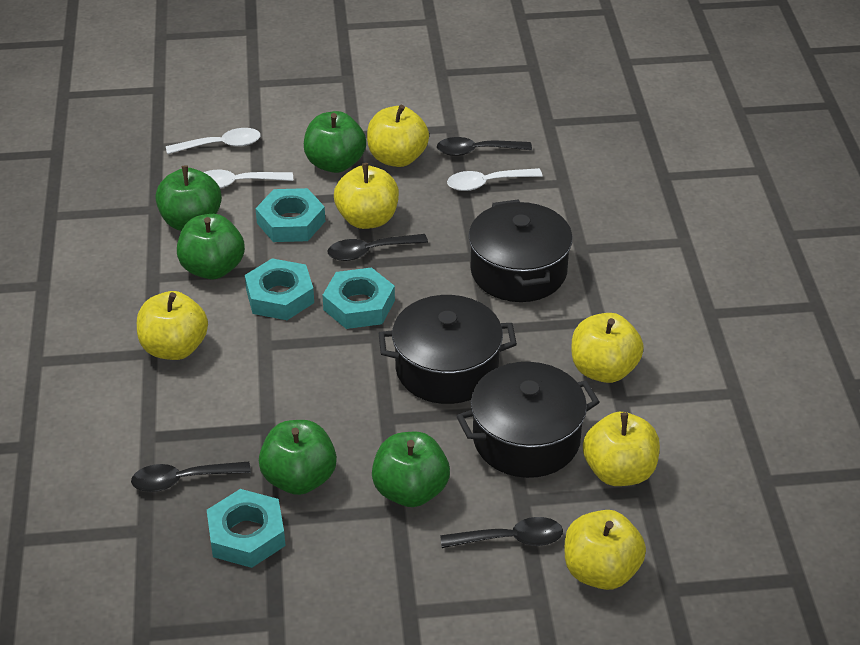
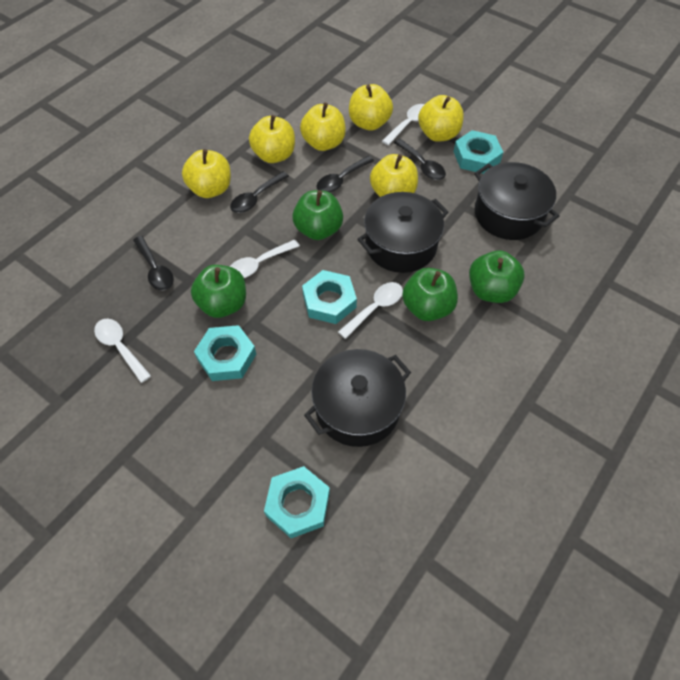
green apple: [155,165,222,231] [177,214,245,279] [259,420,337,495] [304,111,366,173] [372,432,450,507] = 5 -> [191,265,246,318] [292,190,343,240] [402,268,458,321] [469,251,525,303] = 4
white spoon: [166,128,261,154] [204,170,293,189] [447,168,542,191] = 3 -> [94,319,151,383] [230,240,300,278] [338,282,403,339] [382,104,425,145] = 4

